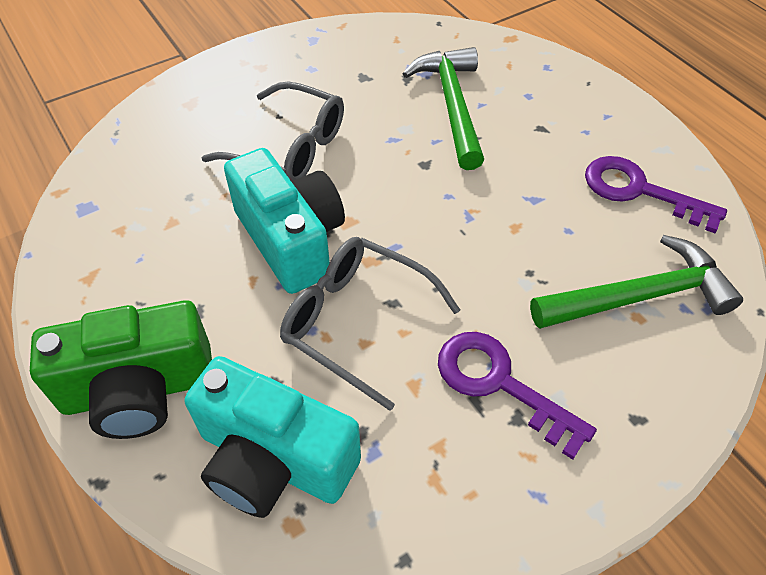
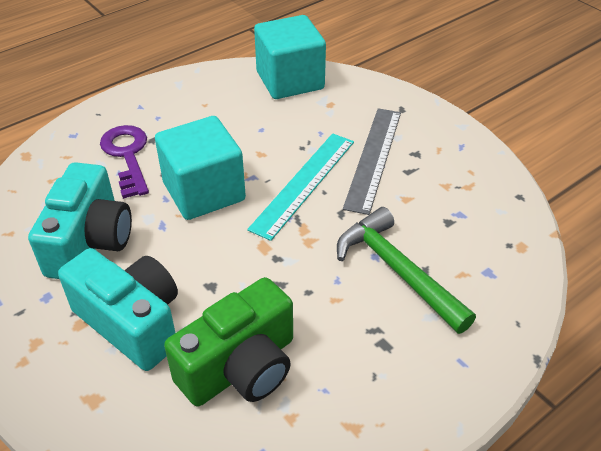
green hammer: [403,47,484,170] [530,235,743,329] = 2 -> [337,207,476,334] = 1
grey glasses: [201,81,344,181] [280,237,460,411] = 2 -> none = 0
grey ruler: none = 0 -> [343,108,401,215] = 1
purple key: [438,332,597,460] [585,156,727,233] = 2 -> [100,125,149,199] = 1
turquoise cube: none = 0 -> [155,116,246,220] [254,15,326,99] = 2
turquoise ruler: none = 0 -> [247,133,354,241] = 1

